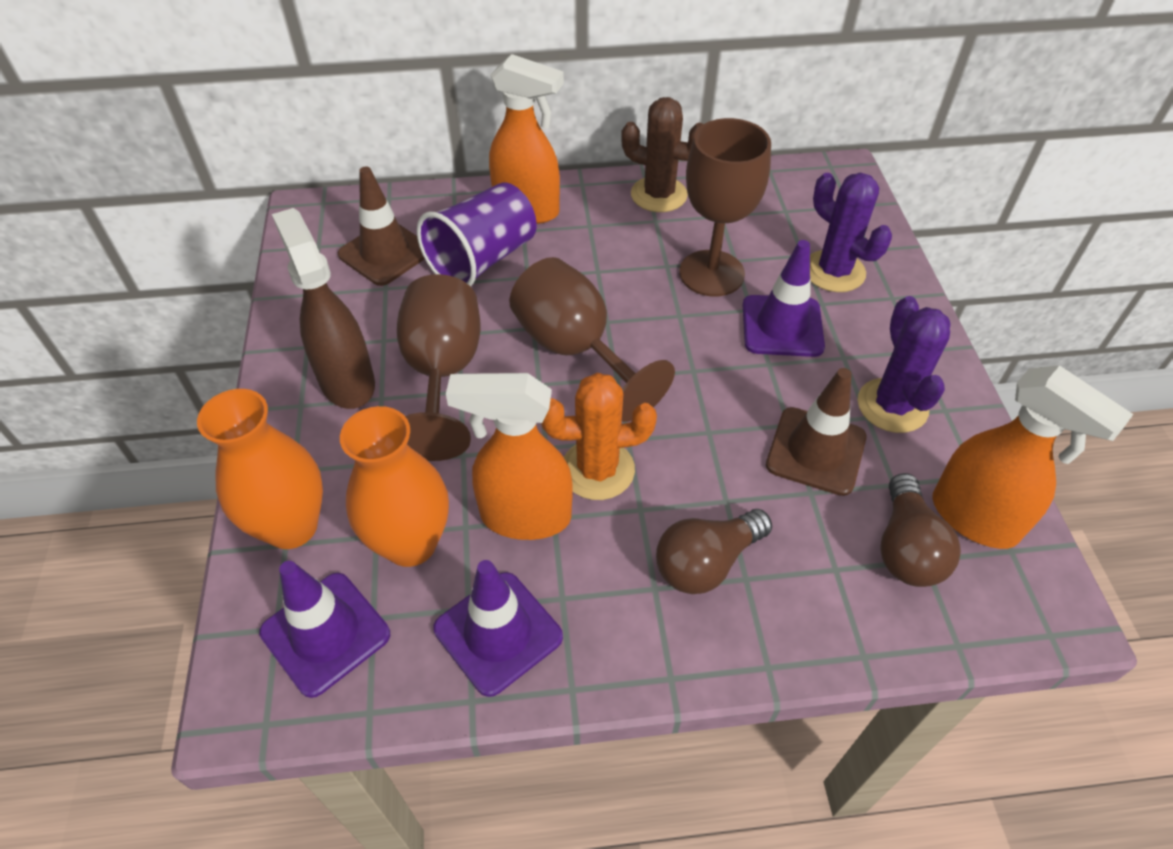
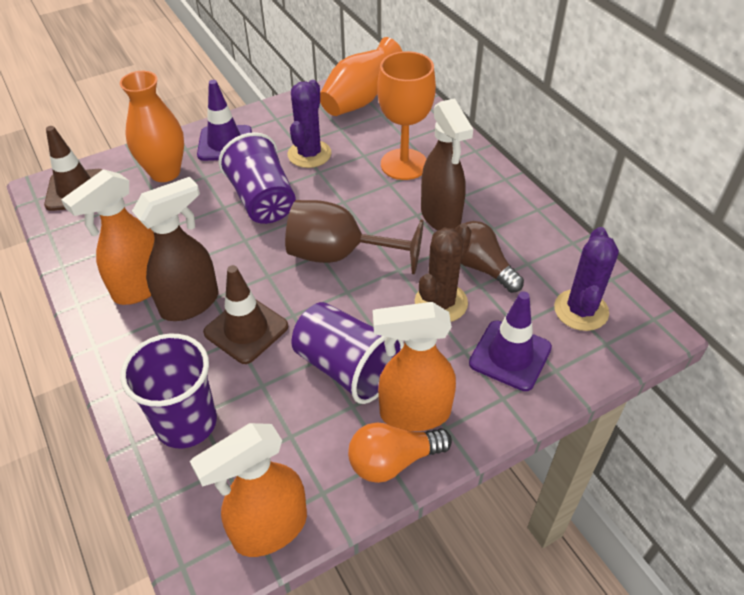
brown goblet: [397,274,481,461] [509,257,675,422] [679,118,771,297] = 3 -> [285,200,424,275] = 1
brown light bulb: [656,509,772,594] [880,473,961,587] = 2 -> [461,221,524,293] = 1
brown spray bottle: [272,208,375,409] = 1 -> [132,177,218,321] [421,98,473,231] = 2
orange cactus: [541,373,657,500] = 1 -> none = 0
orange goblet: none = 0 -> [377,51,436,180] = 1
orange light bulb: none = 0 -> [348,423,452,483] = 1
purple cup: [417,182,537,287] = 1 -> [120,334,217,449] [218,132,296,224] [292,302,404,404] = 3
purple traffic cone: [259,561,390,698] [433,560,563,697] [743,240,825,357] = 3 -> [197,80,252,161] [469,291,552,391] = 2

